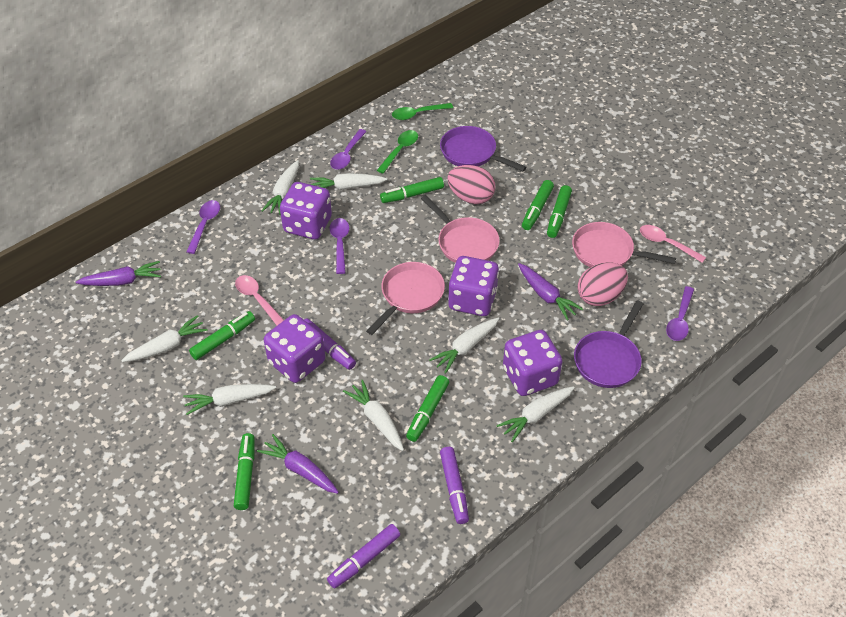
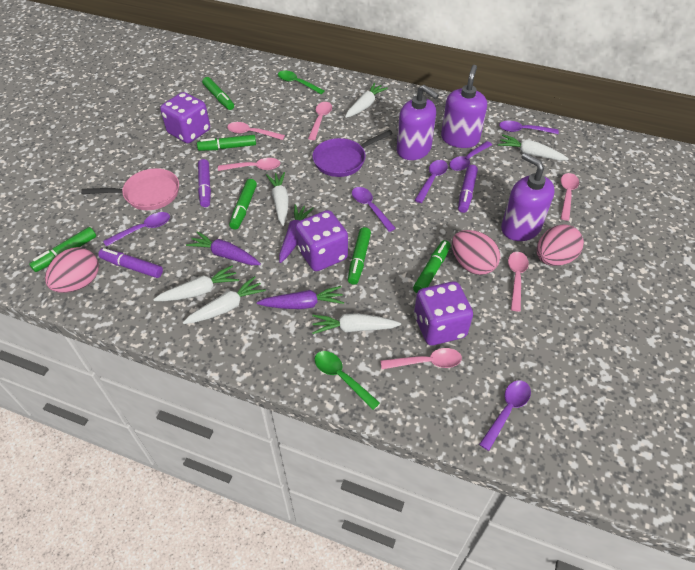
pink egg: [447,165,495,204] [577,262,628,306] = 2 -> [45,247,99,293] [452,230,500,275] [537,224,584,266] = 3
pink pan: [366,262,445,335] [421,195,500,263] [572,222,676,267] = 3 -> [81,168,179,210] = 1
pink spoon: [235,275,284,325] [640,225,706,263] = 2 -> [218,158,280,171] [227,122,285,140] [308,102,332,140] [381,348,462,369] [508,252,529,312] [561,173,579,221] = 6
purple dice: [264,314,325,383] [280,182,332,240] [448,256,499,316] [503,330,563,396] = 4 -> [160,92,210,143] [295,210,348,271] [414,281,473,345] = 3
purple pan: [440,126,526,171] [574,300,643,388] = 2 -> [312,130,393,177] = 1
purple soap dispenser: none = 0 -> [397,85,439,160] [441,65,487,148] [501,153,555,241] = 3
purple spoon: [186,200,220,254] [329,218,349,274] [330,129,367,170] [666,286,694,341] = 4 -> [103,212,170,246] [352,187,396,232] [415,160,448,203] [449,141,492,171] [479,380,531,451] [499,121,559,134] = 6
white carrot: [121,315,208,362] [183,384,276,415] [261,160,299,215] [310,173,387,190] [343,380,404,451] [429,318,499,374] [496,386,575,442] = 7 -> [153,265,239,301] [183,276,266,324] [266,172,289,226] [312,313,401,334] [345,82,388,118] [498,135,569,161] = 6

